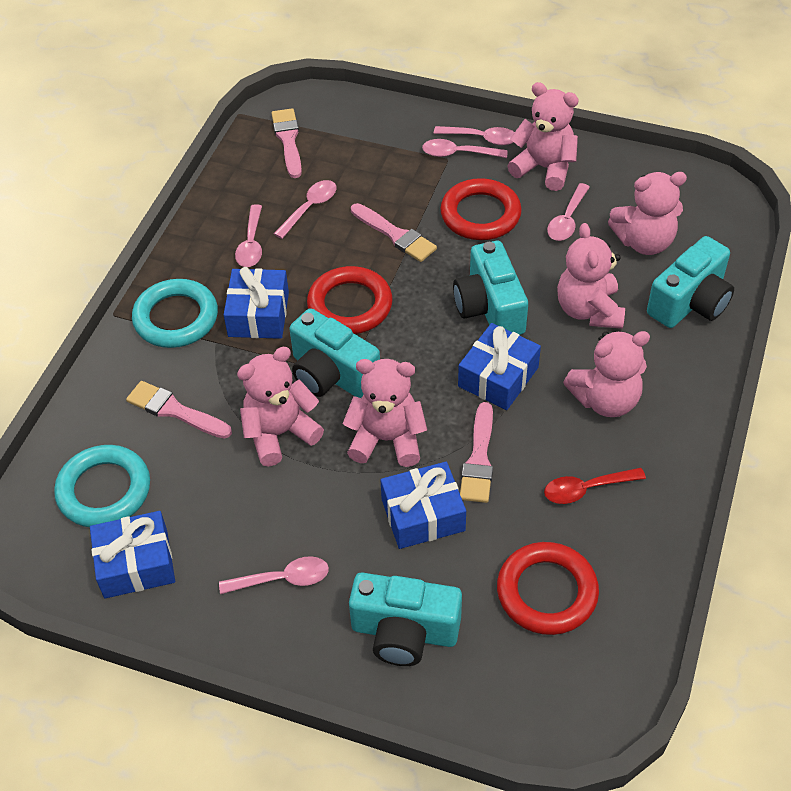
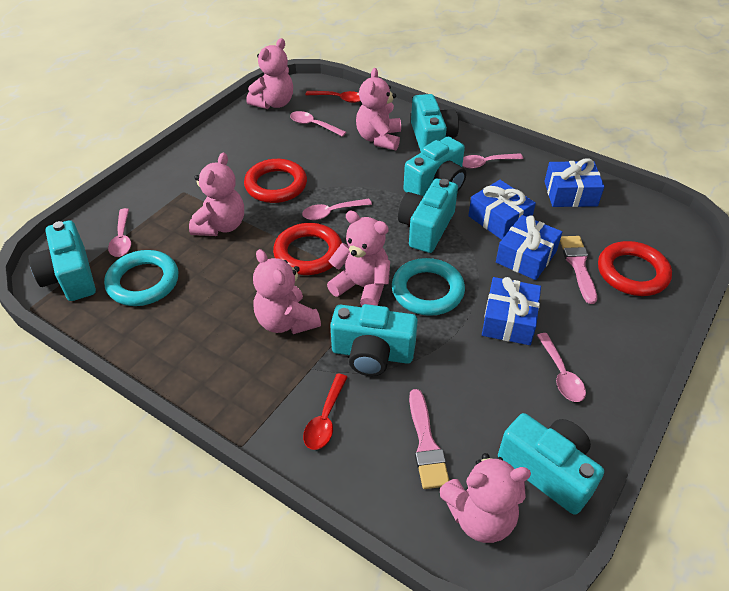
pink brush: [126,381,232,439] [272,108,302,178] [351,203,437,262] [460,402,493,503] = 4 -> [409,389,449,489] [560,236,597,304] = 2
pink spoon: [219,556,329,594] [235,204,262,267] [274,180,337,239] [422,139,508,158] [434,126,515,145] [547,183,590,241] = 6 -> [108,208,131,257] [290,111,346,137] [302,199,372,220] [462,153,523,169] [537,333,586,402] = 5
red spoon: [544,468,646,504] = 1 -> [303,374,347,450] [305,91,360,103] = 2
turquoise camera: [290,308,380,398] [349,572,462,666] [453,241,528,335] [647,236,734,328] = 4 -> [29,220,96,301] [330,304,418,376] [398,178,458,253] [404,137,466,196] [411,94,459,152] [498,413,604,515] = 6

